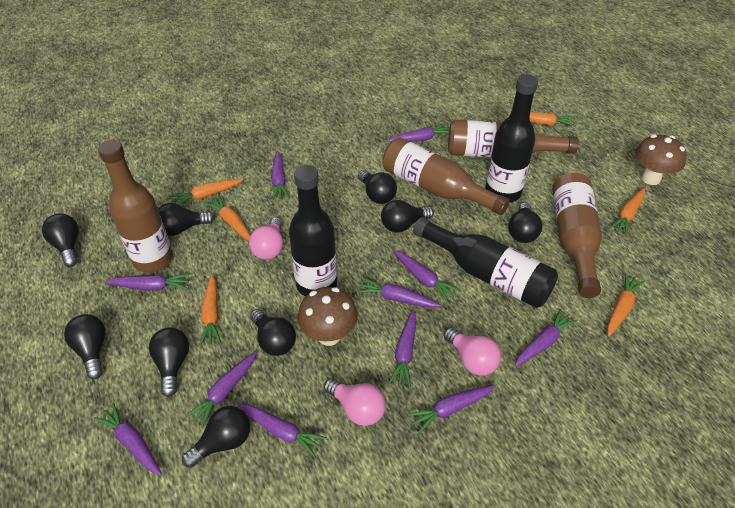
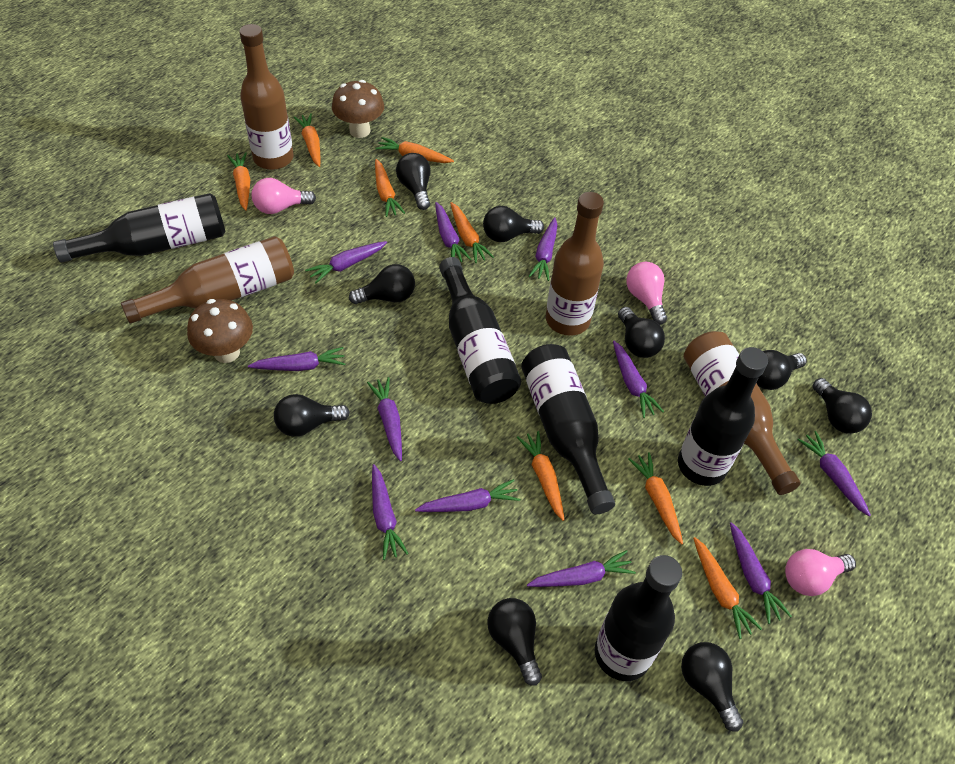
black bottle: [289,165,337,296] [413,217,558,308] [485,74,538,203] = 3 -> [53,193,226,263] [439,257,521,404] [521,344,615,514] [595,555,682,681] [678,347,768,486] = 5
orange carrot: [170,179,243,205] [200,275,221,346] [204,195,251,241] [508,112,575,126] [607,273,645,337] [609,187,645,236] = 6 -> [227,152,250,211] [294,113,321,167] [375,159,405,217] [376,137,454,163] [450,202,494,263] [517,431,564,521] [628,452,683,545] [693,537,762,639] = 8

